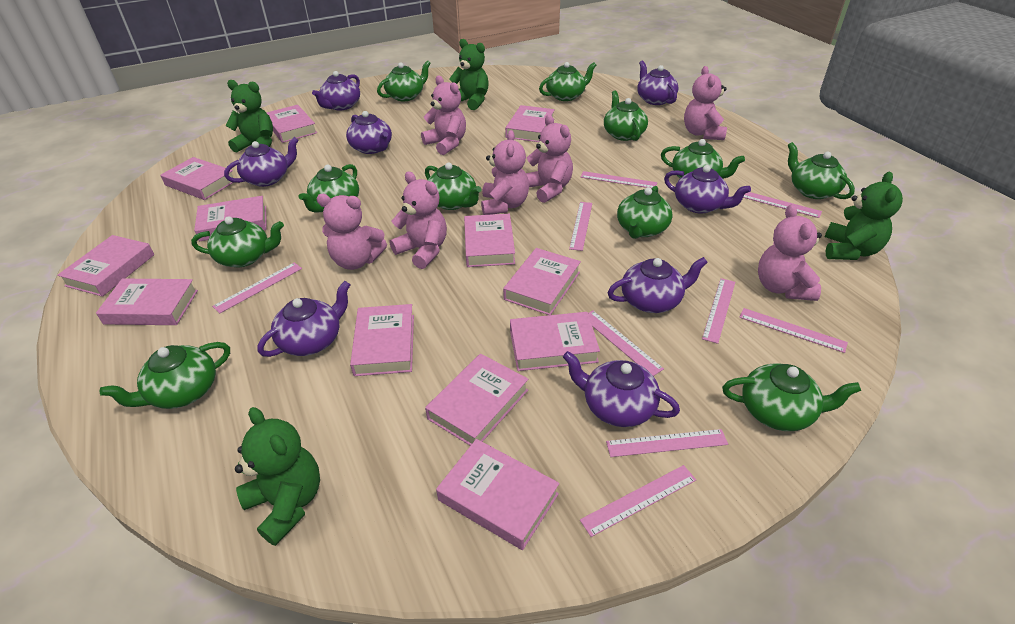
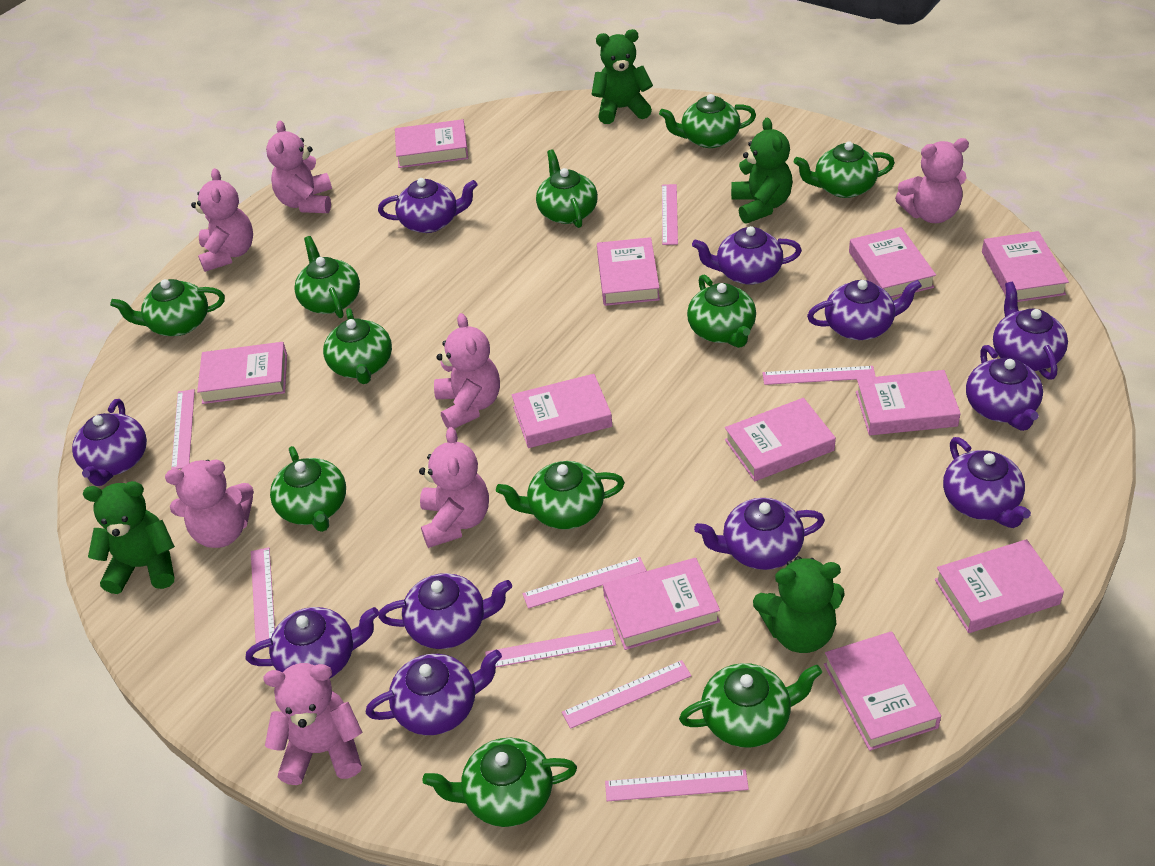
pink book: [57,235,154,297] [96,279,198,325] [160,157,234,200] [194,196,266,241] [267,105,317,143] [350,304,414,376] [425,353,528,446] [436,439,560,550] [464,214,515,267] [503,248,581,315] [505,105,555,142] [510,312,600,371] = 12 -> [197,342,287,404] [395,119,468,168] [512,374,612,448] [597,237,660,306] [603,558,720,650] [725,398,836,481] [824,631,941,751] [849,227,936,298] [856,370,961,435] [935,539,1064,633] [982,231,1069,302] = 11
pink ruler: [212,262,302,314] [569,202,592,251] [580,465,696,537] [581,171,657,188] [588,311,664,376] [606,429,728,457] [702,278,735,344] [739,308,848,353] [743,192,822,218] = 9 -> [171,389,195,470] [251,547,275,644] [485,628,616,667] [523,557,647,609] [562,660,691,729] [605,769,749,801] [662,184,678,245] [762,366,876,385] = 8
purple teapot: [224,137,299,187] [257,281,351,357] [312,71,360,110] [346,111,392,154] [563,351,680,427] [608,257,708,313] [637,60,678,105] [664,165,751,214] = 8 -> [72,399,147,486] [246,607,379,679] [366,650,502,735] [378,178,477,233] [378,573,512,649] [692,226,802,285] [694,498,825,570] [807,280,922,340] [943,437,1031,528] [966,345,1043,431] [993,282,1068,380] = 11

